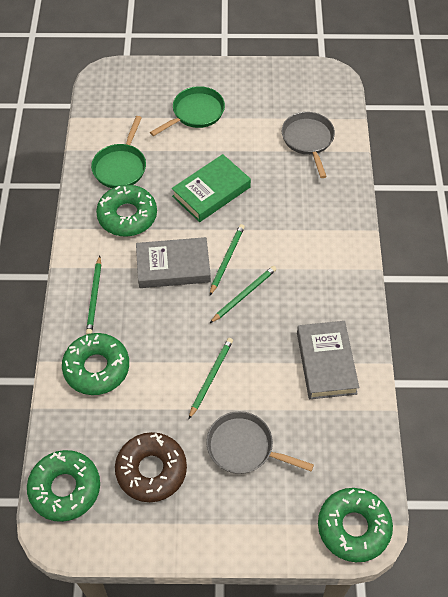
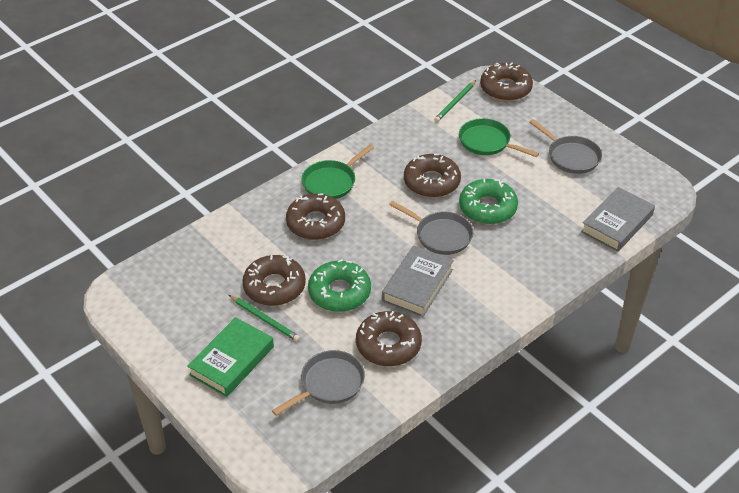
brown donut: [115,432,187,502] = 1 -> [242,255,306,306] [286,193,345,240] [356,311,422,366] [404,154,461,198] [480,63,533,101] = 5
green donut: [27,450,100,522] [62,333,129,395] [96,185,157,236] [318,488,393,562] = 4 -> [308,259,371,312] [459,179,518,224] = 2
green pencil: [86,256,101,334] [189,338,233,419] [210,224,245,295] [210,266,277,323] = 4 -> [229,295,300,341] [434,80,476,122] = 2
grey pan: [206,411,314,474] [282,112,335,178] = 2 -> [272,350,365,416] [389,201,473,255] [529,119,602,174] = 3

